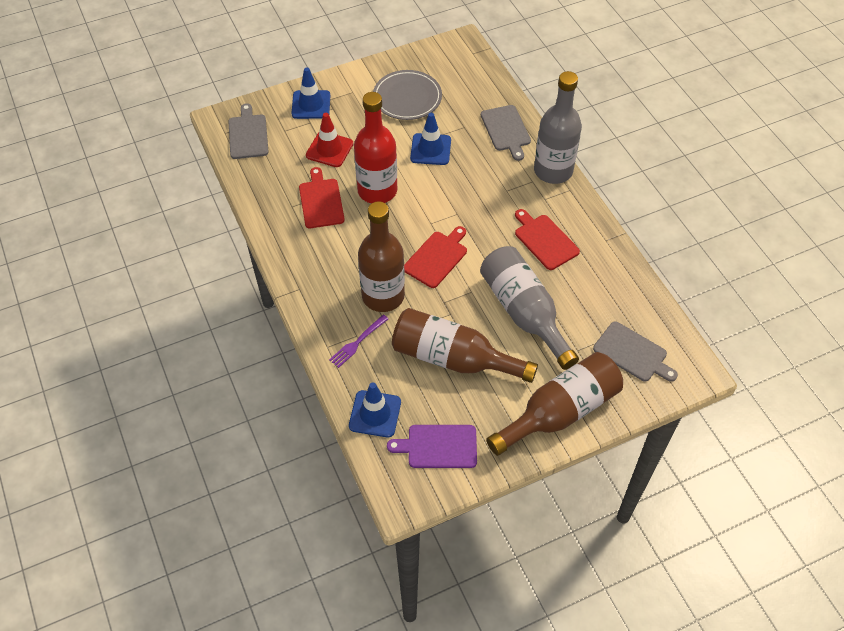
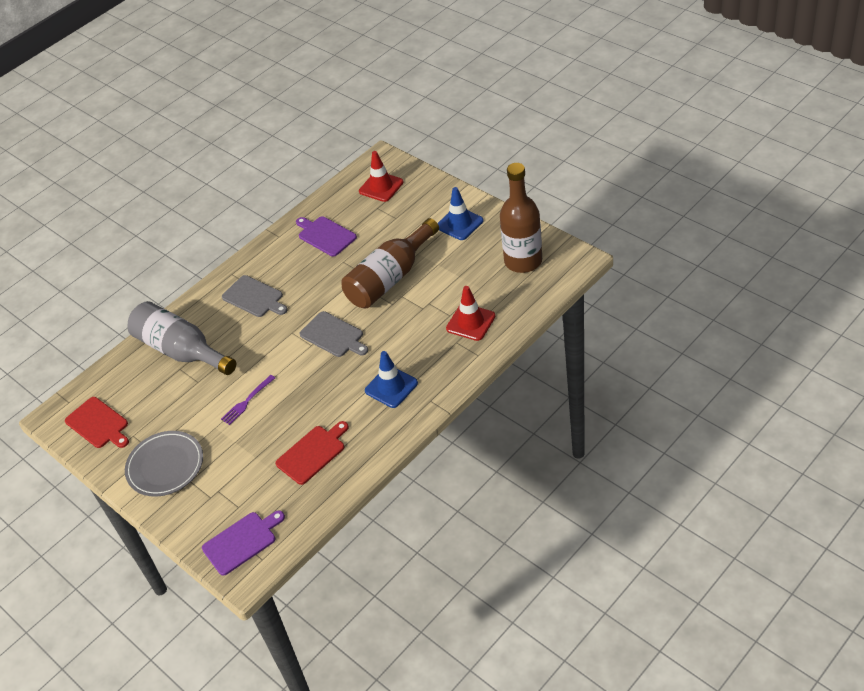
blue traffic cone: [291,67,330,119] [349,382,401,437] [410,113,451,165] = 3 -> [365,351,418,408] [438,187,484,240] = 2
brown bottle: [358,201,405,312] [392,308,538,383] [486,352,623,456] = 3 -> [341,218,439,308] [500,163,542,273] = 2
grey bottle: [480,246,579,370] [534,71,582,184] = 2 -> [128,301,236,375] = 1
grey cutting board: [228,103,268,159] [481,105,531,161] [593,321,678,382] = 3 -> [222,275,288,317] [299,311,368,357] = 2
purple cutting board: [387,425,477,468] = 1 -> [202,511,285,575] [296,216,357,257] = 2
red bottle: [354,92,397,204] = 1 -> none = 0
red cutting board: [299,167,345,228] [404,226,467,288] [515,209,580,270] = 3 -> [65,397,129,448] [275,421,349,485] = 2
red traffic cone: [306,113,353,167] = 1 -> [359,151,404,202] [446,286,495,341] = 2

